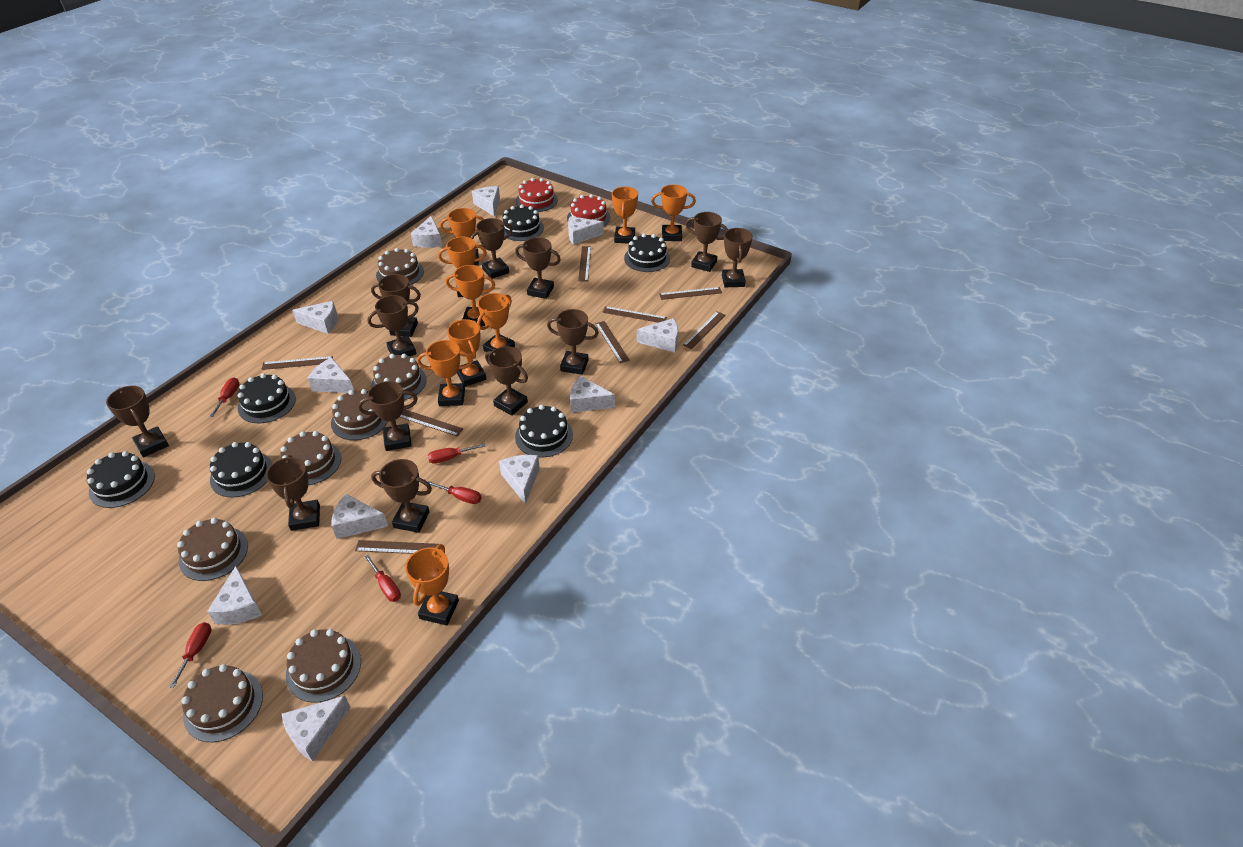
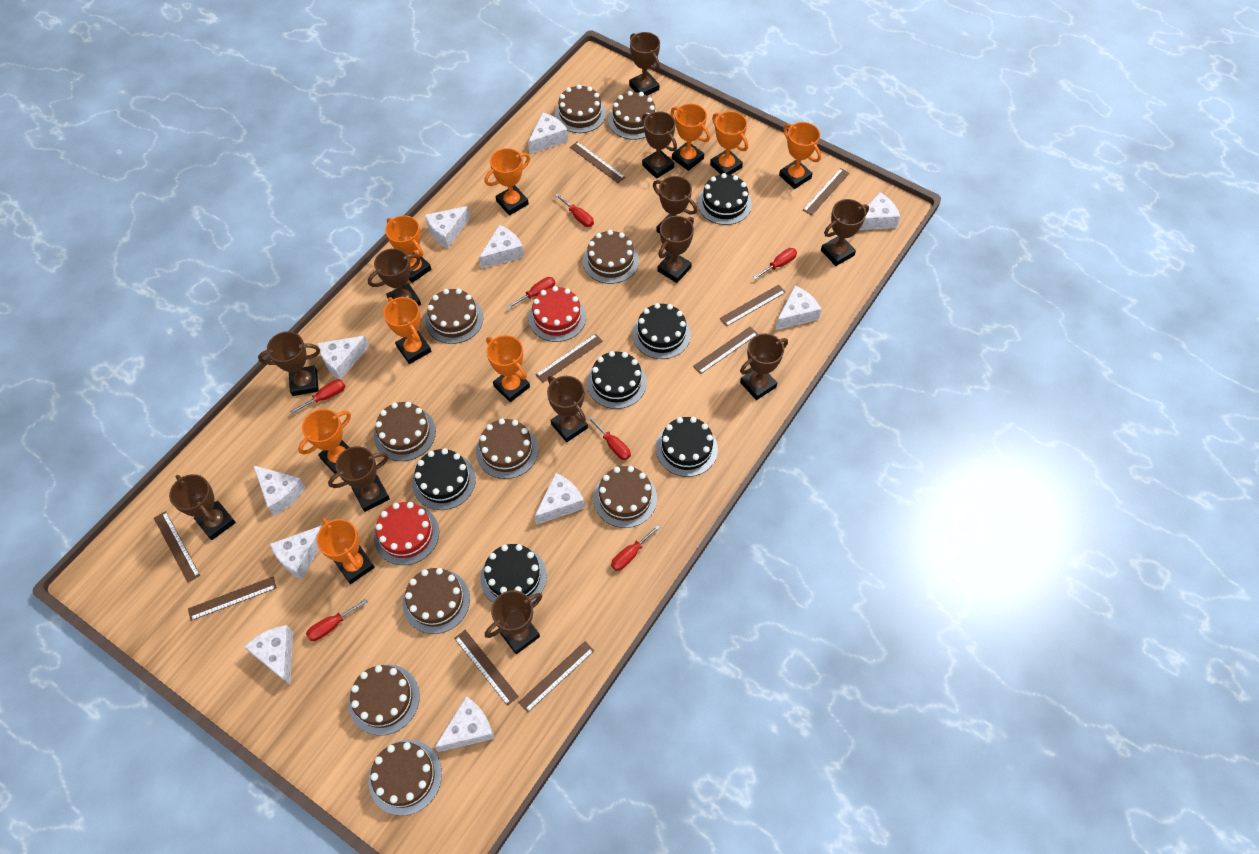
brown cake: [177,518,248,581] [181,664,263,742] [280,431,341,485] [286,629,361,703] [331,389,388,440] [371,354,427,400] [376,248,424,285] = 7 -> [349,664,420,736] [369,740,442,816] [374,402,436,461] [403,568,470,634] [425,289,483,344] [476,418,538,479] [555,84,606,133] [583,230,639,284] [593,466,657,528] [608,91,657,140] = 10
brown ruler: [262,356,333,370] [355,540,439,554] [400,410,463,436] [578,246,591,281] [595,321,630,363] [603,306,667,323] [659,287,722,300] [683,311,725,349] = 8 -> [154,511,200,582] [188,577,277,621] [454,630,519,706] [518,641,594,713] [536,334,603,383] [570,142,626,183] [693,326,758,374] [719,285,786,327] [803,168,850,216] = 9
red screwdriver: [169,622,211,688] [210,377,239,417] [365,555,401,602] [428,443,485,464] [428,481,482,504] = 5 -> [290,379,345,414] [306,598,368,641] [507,277,555,309] [555,193,594,227] [588,416,631,460] [611,525,660,571] [753,248,797,280] = 7

